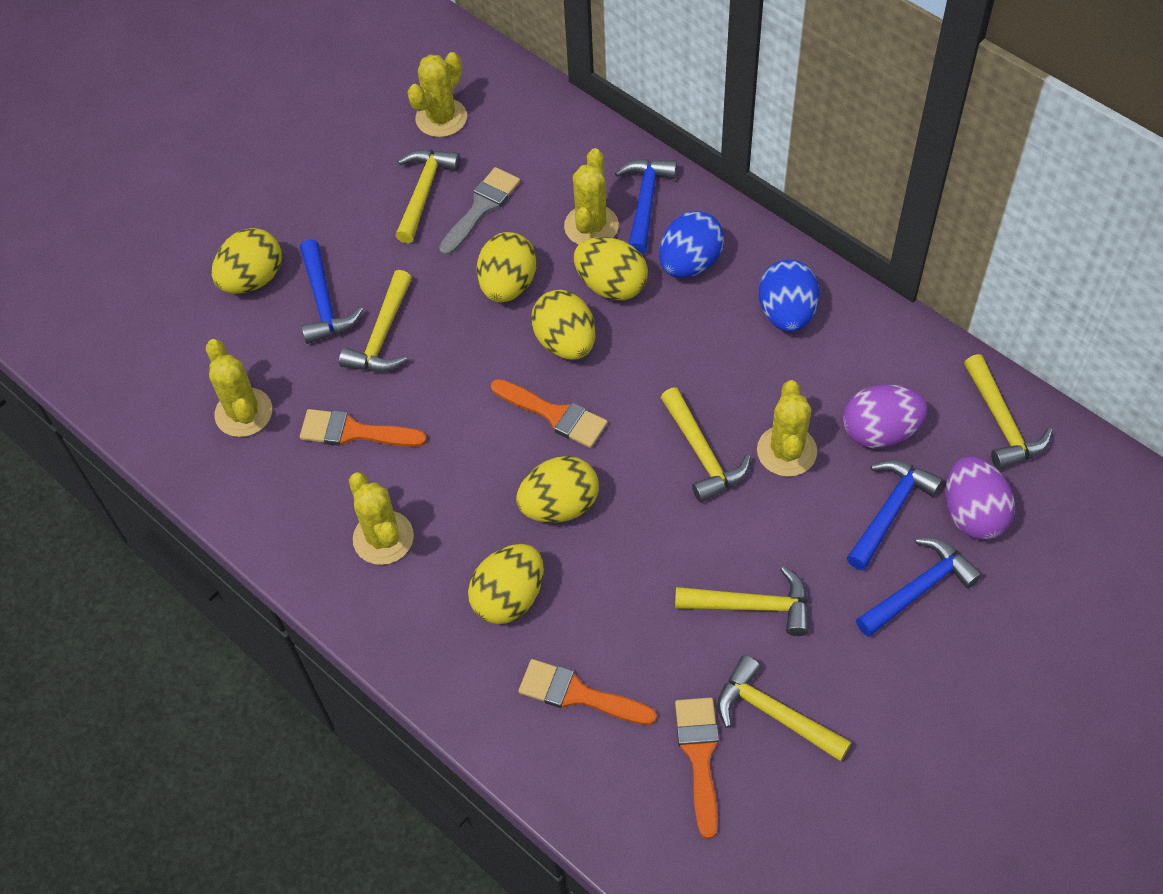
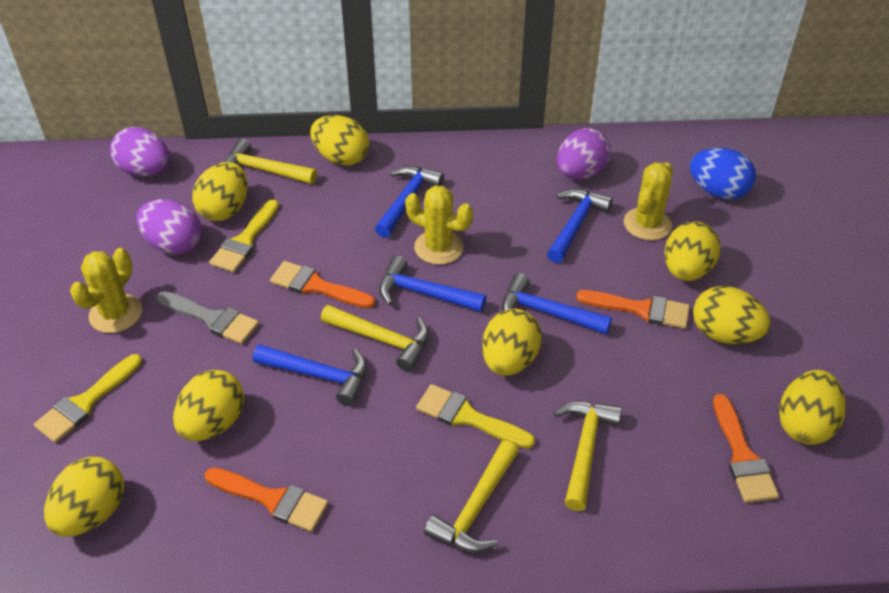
blue egg: [659,211,724,278] [759,259,819,332] = 2 -> [690,148,756,200] = 1
blue hammer: [300,239,364,344] [615,159,677,254] [847,460,943,570] [856,538,983,637] = 4 -> [253,344,367,406] [375,166,444,238] [379,256,486,312] [502,273,612,334] [547,189,613,263] = 5
purple egg: [843,384,928,448] [945,456,1015,540] = 2 -> [110,127,169,177] [136,199,202,254] [557,128,611,180] = 3
yellow brush: none = 0 -> [34,354,142,443] [209,200,279,272] [416,384,535,449] = 3
yellow cactus: [206,339,272,437] [349,472,414,565] [407,52,467,137] [564,148,619,245] [757,380,817,477] = 5 -> [70,248,142,333] [405,185,473,265] [624,162,673,240] = 3
yellow egg: [212,228,282,294] [468,544,544,624] [477,232,537,302] [516,456,599,523] [531,290,596,360] [574,237,648,301] = 6 -> [44,457,124,537] [173,370,244,441] [192,162,248,221] [310,115,369,166] [482,309,542,376] [664,221,720,281] [693,286,770,344] [779,370,846,445] = 8
yellow hammer: [339,270,412,372] [395,150,460,244] [661,388,751,503] [675,566,809,636] [717,655,852,762] [964,354,1053,470] = 6 -> [225,139,317,184] [321,305,429,371] [424,441,519,553] [554,401,622,511] = 4

